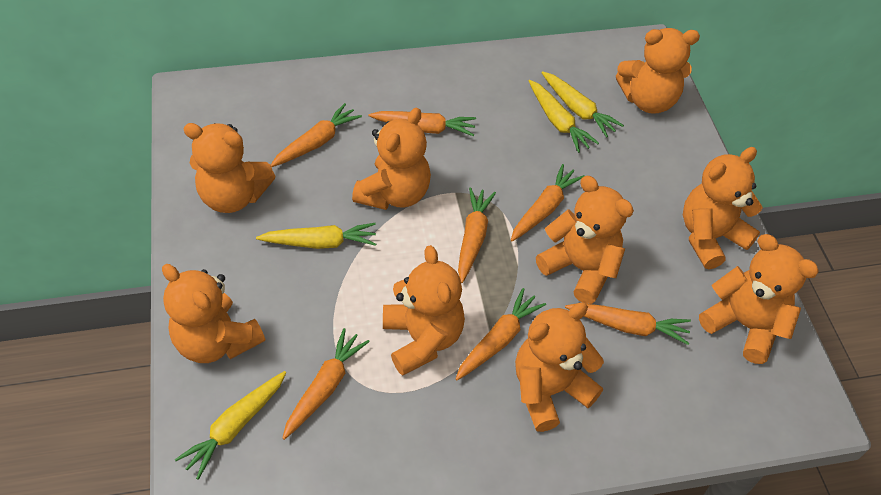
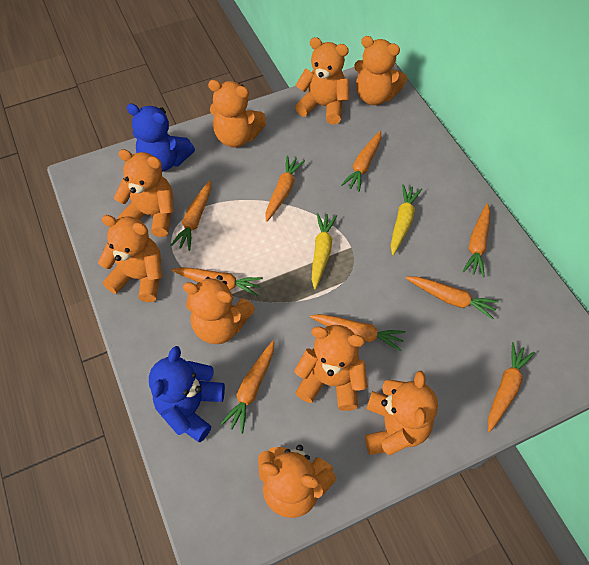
blue teddy bear: none = 0 -> [127,103,195,172] [149,346,225,442] = 2
orange carrot: [271,103,362,167] [282,328,370,440] [369,111,476,136] [456,288,546,381] [458,187,496,283] [511,164,584,242] [565,303,691,345] = 7 -> [170,180,211,251] [172,267,263,297] [221,341,274,434] [266,155,305,222] [310,314,406,352] [341,131,381,192] [406,276,499,319] [463,203,490,277] [488,342,535,432] = 9
yellow carrot: [175,371,287,480] [256,223,376,249] [529,80,599,153] [541,71,624,137] = 4 -> [312,213,337,289] [391,184,422,255] = 2

